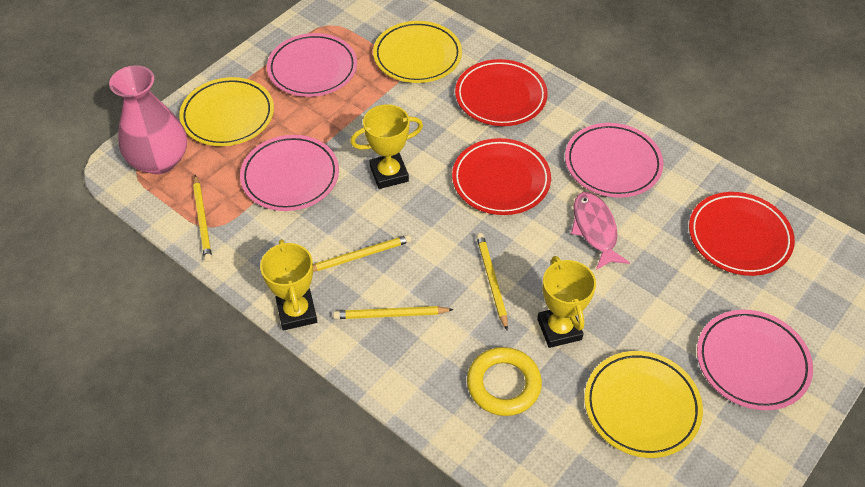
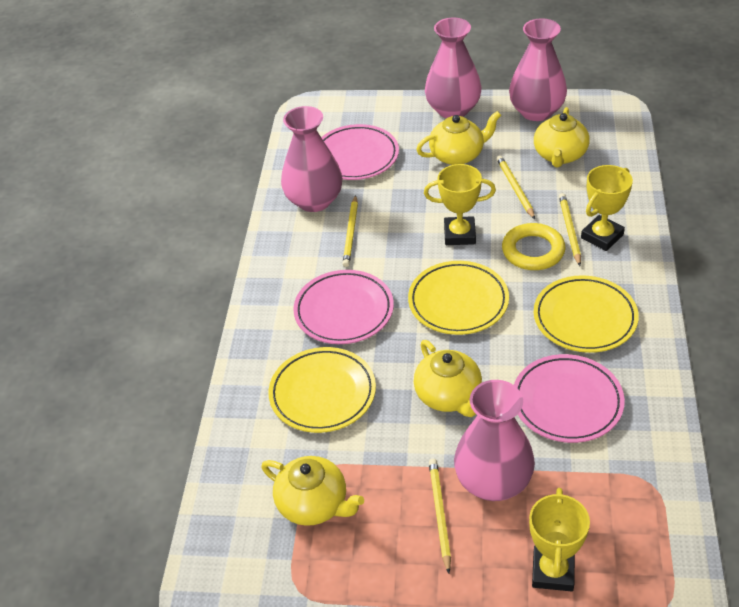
pink fish: [571,192,630,270] = 1 -> none = 0
pink plate: [240,135,339,211] [267,33,357,97] [565,123,663,198] [697,310,813,410] = 4 -> [293,270,394,344] [321,124,399,180] [514,354,625,443] = 3
pink vase: [109,65,187,174] = 1 -> [281,106,342,212] [425,18,481,118] [454,380,535,501] [509,18,567,121] = 4
red plate: [452,138,551,215] [455,59,548,126] [689,192,795,276] = 3 -> none = 0
yellow teapot: none = 0 -> [261,456,364,526] [414,340,482,417] [416,111,501,165] [534,107,589,168] = 4

